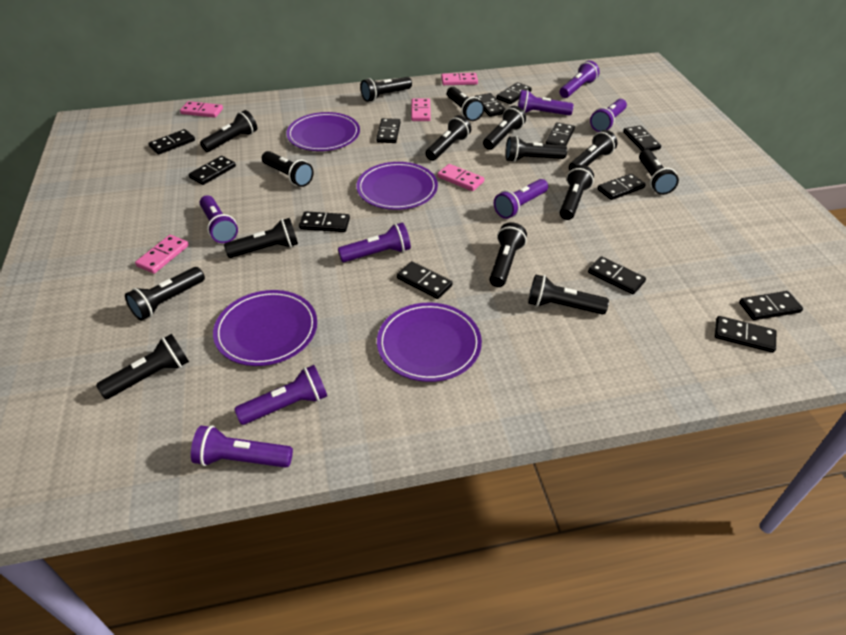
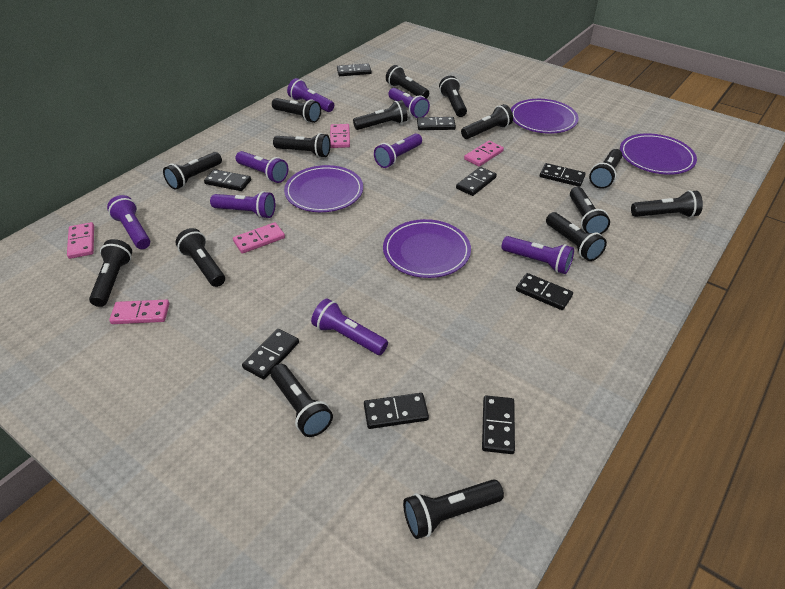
black domino: [148,129,195,155] [189,156,236,185] [299,211,350,232] [376,118,401,143] [397,261,453,299] [474,93,506,117] [496,82,532,104] [546,122,575,146] [588,256,646,295] [597,174,646,200] [623,126,661,151] [715,316,776,353] [739,291,803,320] = 13 -> [204,169,251,191] [242,329,299,379] [337,63,371,76] [364,393,429,429] [417,117,456,130] [456,167,497,196] [482,395,515,454] [516,273,573,310] [540,163,586,187] = 9

